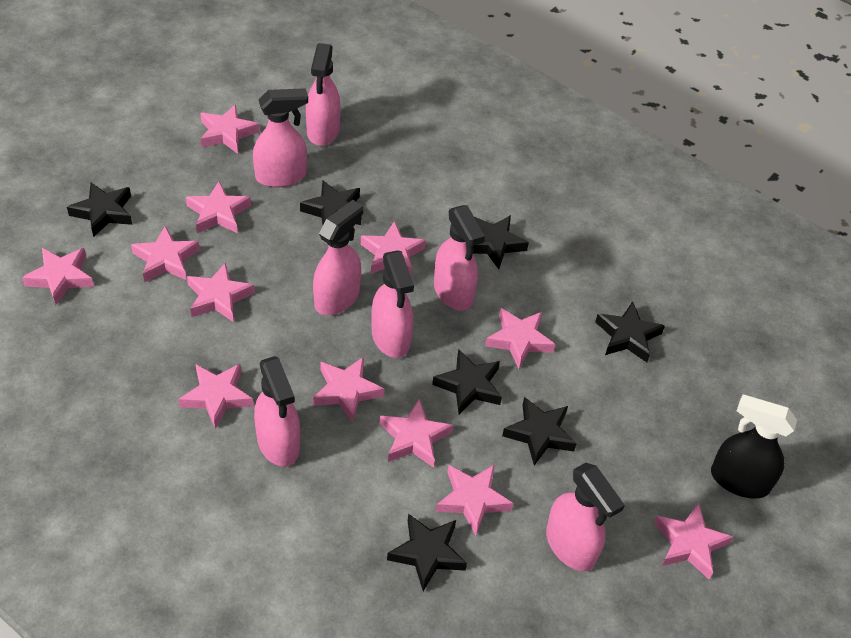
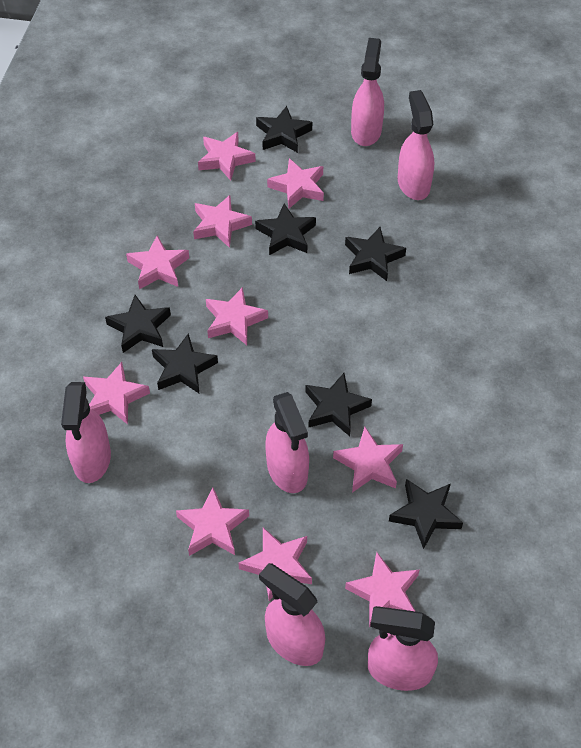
black spray bottle: [711,394,797,499] = 1 -> none = 0
pink spray bottle: [253,88,308,187] [254,356,300,467] [306,43,340,146] [313,200,363,315] [371,250,414,358] [434,205,485,311] [546,463,625,571] = 7 -> [61,382,111,483] [259,563,325,666] [265,392,309,493] [351,38,384,146] [368,606,438,691] [398,90,434,200] = 6
pink star: [22,248,94,305] [131,226,200,282] [178,364,253,429] [186,181,251,233] [187,262,255,322] [200,104,259,154] [313,357,385,423] [361,221,426,276] [380,399,453,468] [436,465,513,535] [485,308,555,369] [654,503,733,579] = 12 -> [83,362,150,424] [126,236,189,289] [176,488,249,556] [193,195,252,248] [198,132,256,180] [206,287,268,345] [238,527,312,601] [267,158,324,209] [333,427,403,493] [345,552,420,628] = 10

